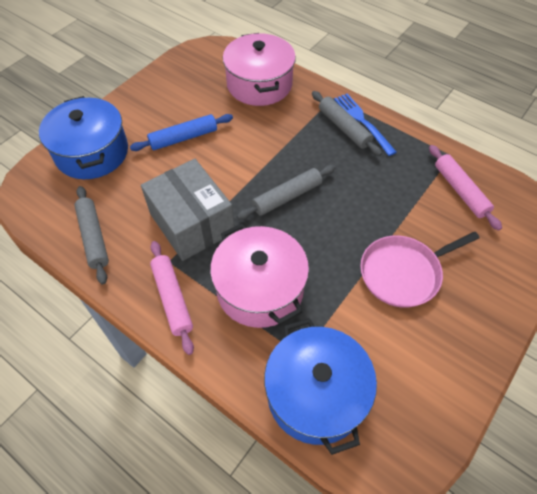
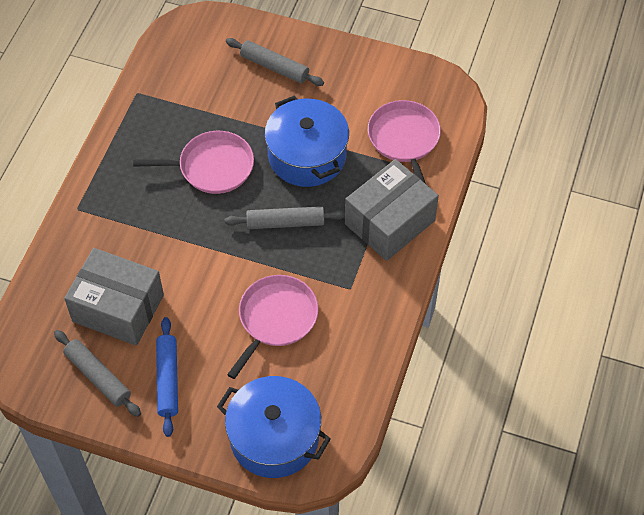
blue fork: [334,94,397,156] = 1 -> none = 0
grey box: [141,159,235,261] = 1 -> [64,248,164,346] [345,159,439,261] = 2
pink pan: [360,232,480,308] = 1 -> [133,131,254,194] [227,275,319,379] [368,100,441,184] = 3
pink pot: [210,224,309,328] [223,33,296,106] = 2 -> none = 0
pink rolling pin: [150,241,194,355] [429,145,502,231] = 2 -> none = 0

